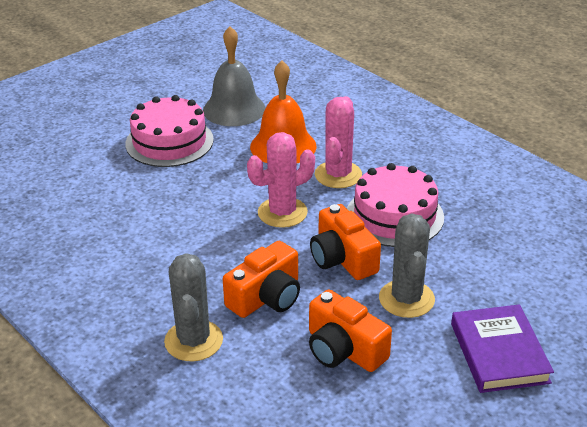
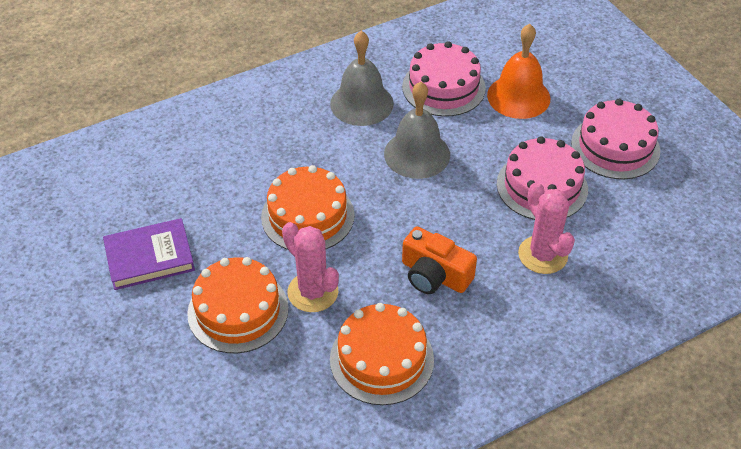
grey bell: [203,26,266,126] = 1 -> [330,31,394,126] [384,82,450,179] = 2
grey cactus: [164,253,223,361] [379,213,435,318] = 2 -> none = 0
orange cake: none = 0 -> [187,257,289,353] [261,165,355,250] [330,303,434,405] = 3
orange camera: [223,241,300,318] [309,289,392,372] [310,204,381,280] = 3 -> [402,227,477,294] = 1
pink cake: [125,95,214,167] [347,163,444,247] = 2 -> [402,41,486,117] [497,136,588,220] [571,99,660,179] = 3

